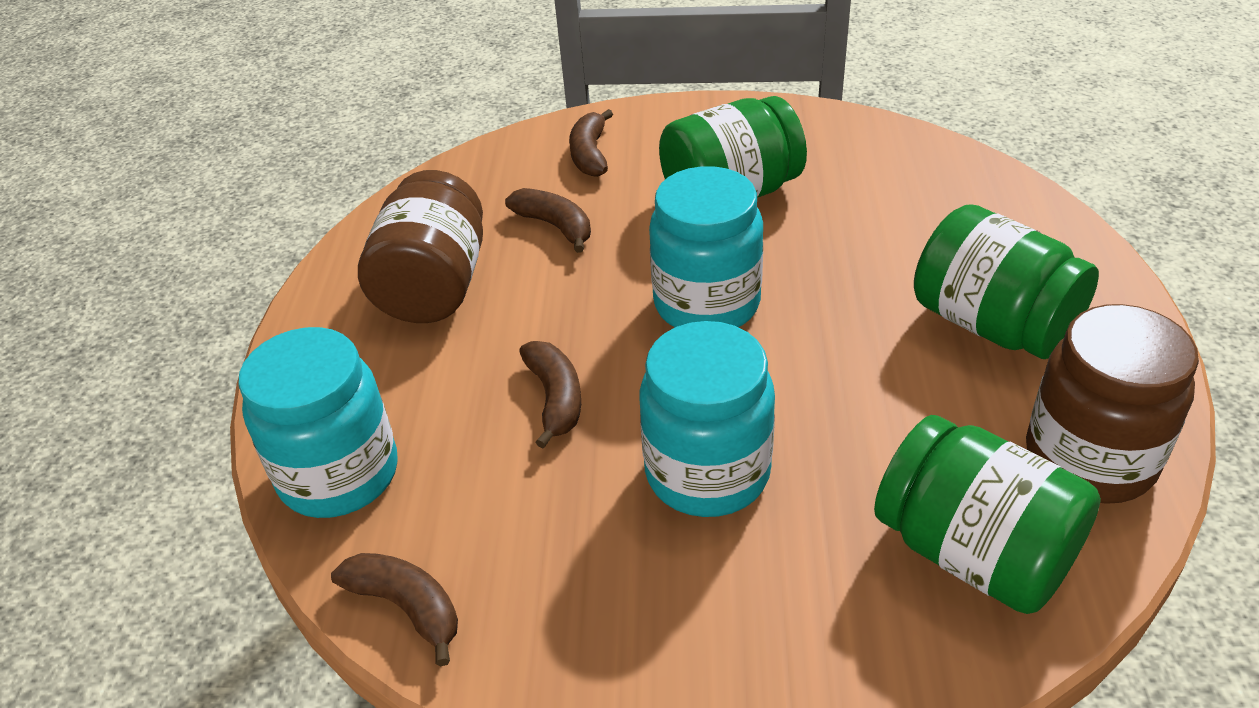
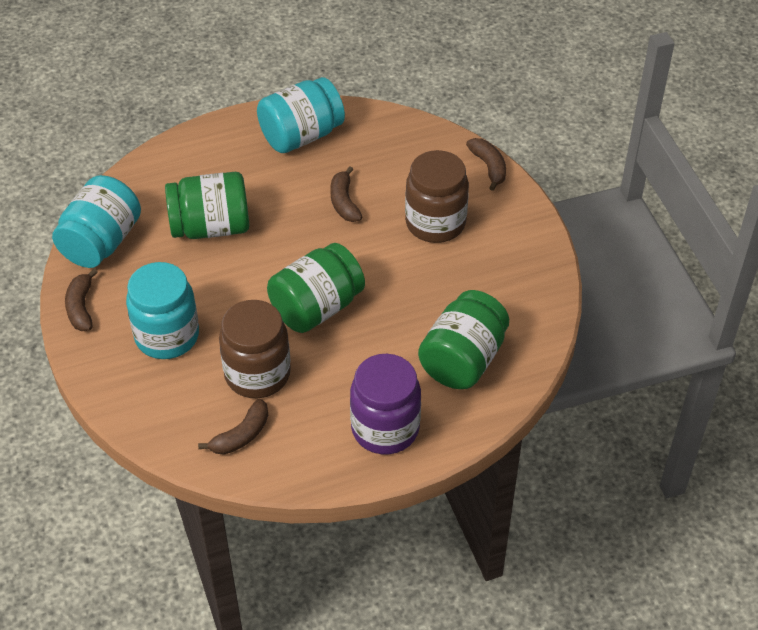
purple jar: none = 0 -> [350,354,421,454] = 1

